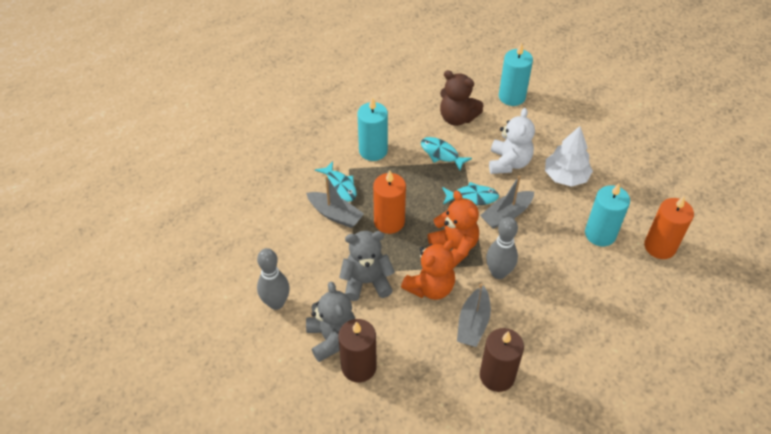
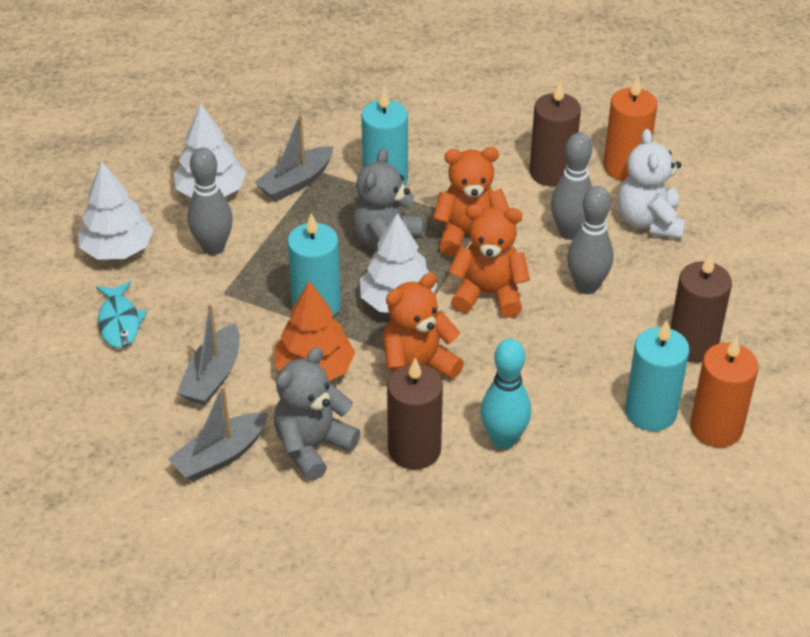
brown candle: [338,319,377,382] [480,328,524,392] = 2 -> [387,358,443,470] [530,81,581,186] [670,253,732,363] = 3
brown teddy bear: [440,70,484,126] = 1 -> none = 0
grey bowling pin: [257,248,290,310] [486,217,518,279] = 2 -> [188,147,233,255] [551,133,592,240] [567,186,613,294] = 3
orange teddy bear: [401,240,455,300] [428,191,479,268] = 2 -> [383,273,464,379] [433,147,509,256] [448,204,530,318] = 3
orange tree: none = 0 -> [275,281,355,381] = 1
turquoise bowling pin: none = 0 -> [481,339,531,449] = 1
turquoise fish: [315,161,357,202] [421,137,472,171] [442,182,499,205] = 3 -> [96,281,147,348] = 1
white tree: [545,126,593,187] = 1 -> [78,161,154,259] [174,104,246,198] [360,213,437,313] = 3

